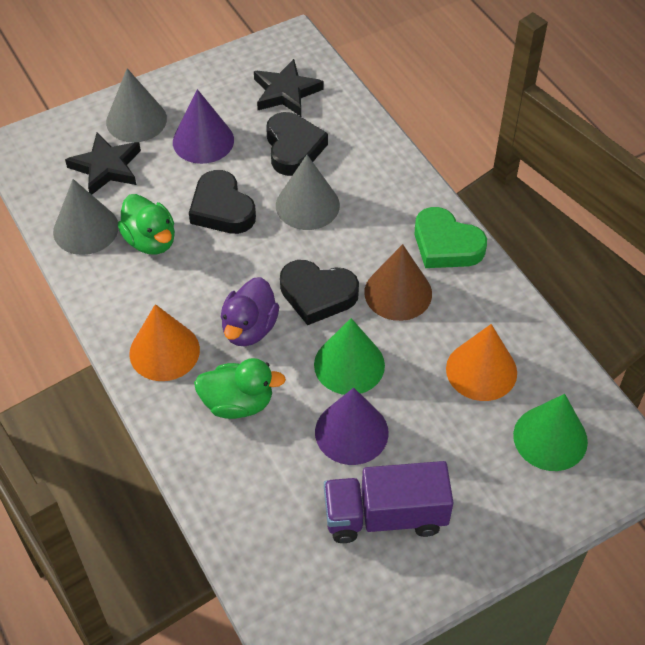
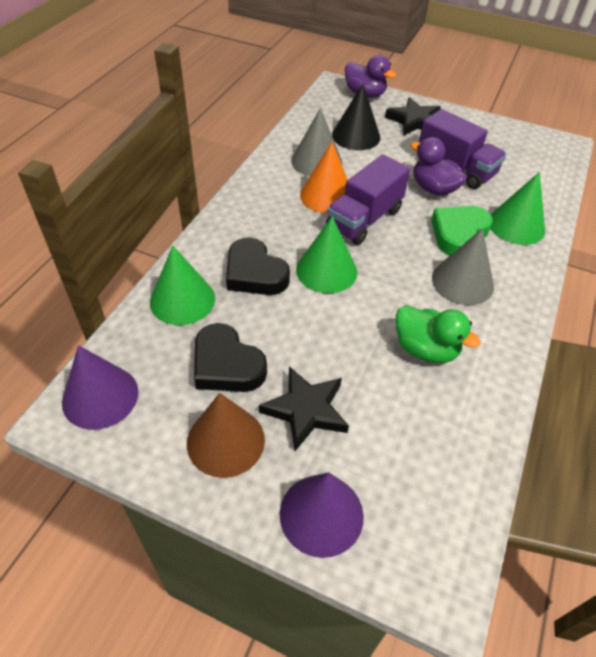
black cone: none = 0 -> [332,84,380,150] = 1
black heart: [189,170,256,234] [266,112,328,176] [280,260,359,325] = 3 -> [194,323,267,392] [226,237,290,295] = 2
green cone: [314,318,385,395] [513,394,588,471] = 2 -> [150,246,215,325] [296,216,357,293] [490,172,545,245] = 3
green duck: [118,194,175,254] [194,358,286,419] = 2 -> [396,305,480,363] = 1
grey cone: [53,179,119,255] [106,68,167,143] [276,155,340,230] = 3 -> [291,108,342,176] [432,228,494,305] = 2
orange cone: [129,304,200,381] [446,324,517,401] = 2 -> [300,142,348,214] = 1
purple duck: [221,277,279,346] = 1 -> [345,55,396,98] [411,137,467,196] = 2
purple truck: [324,461,453,543] = 1 -> [326,155,410,245] [419,109,507,189] = 2

